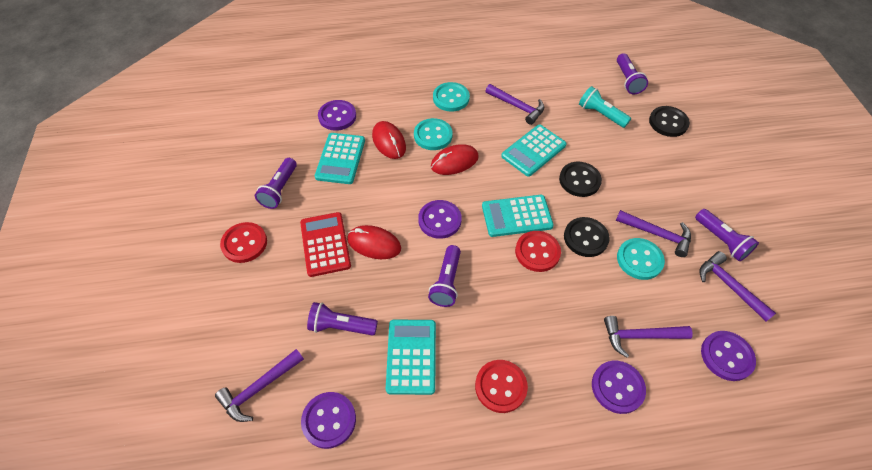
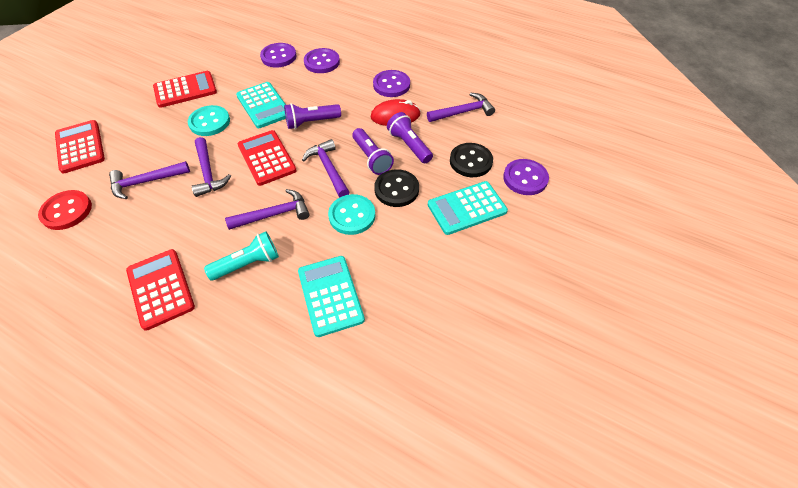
black button: [559,162,602,197] [564,217,610,257] [649,106,690,137] = 3 -> [374,169,419,207] [450,143,493,177] = 2
purple button: [301,392,356,449] [318,100,356,131] [418,200,462,239] [592,361,646,414] [701,331,756,381] = 5 -> [260,43,296,68] [304,48,340,73] [373,70,410,97] [503,159,549,195] = 4
purple flashlight: [255,158,297,209] [307,302,378,336] [428,245,461,307] [617,53,648,94] [695,209,759,261] = 5 -> [284,103,341,129] [352,128,394,175] [387,112,433,164] = 3
red button: [220,222,267,263] [475,360,528,413] [515,231,561,272] = 3 -> [38,190,92,230] = 1
red calculator: [300,212,351,277] = 1 -> [55,120,105,173] [126,249,195,331] [153,71,217,108] [238,130,297,186] = 4
red mouse: [347,225,401,259] [372,121,406,159] [431,144,479,175] = 3 -> [371,99,421,126] = 1
turquoise button: [414,118,453,150] [433,82,470,111] [617,238,665,280] = 3 -> [188,105,230,136] [328,194,375,235] = 2
turquoise calculator: [315,133,365,184] [386,320,436,395] [482,195,554,237] [501,125,567,177] = 4 -> [236,82,286,128] [298,256,365,337] [428,181,508,235] = 3

